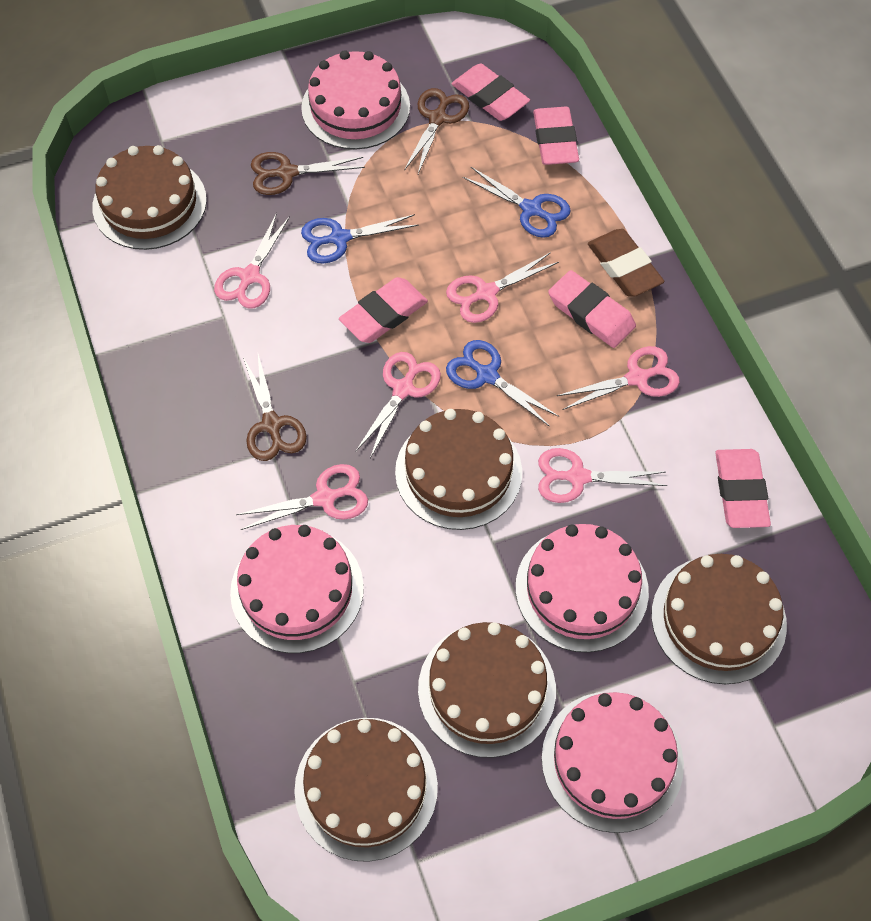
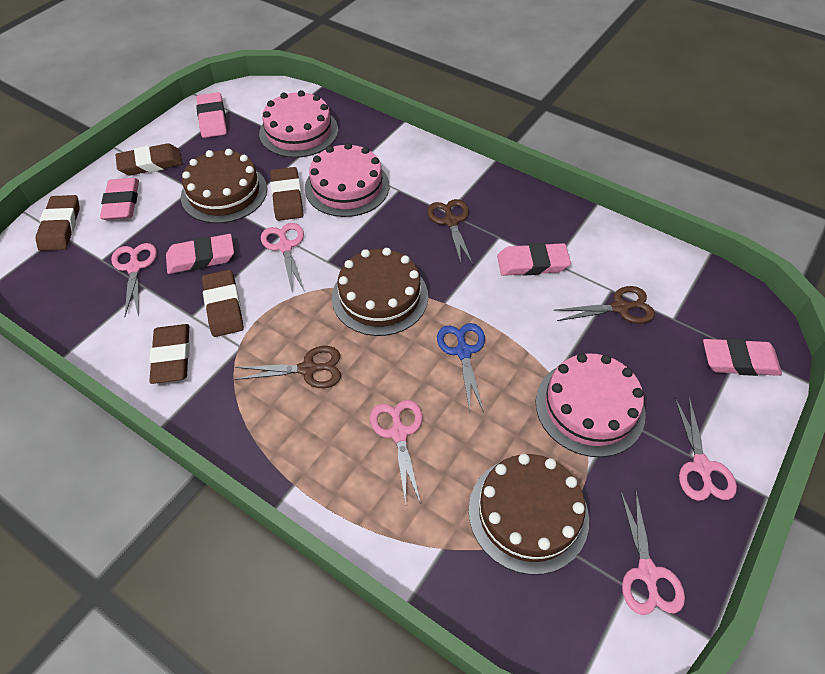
blue scissors: [301,214,419,263] [446,340,559,427] [463,167,571,238] = 3 -> [437,323,485,412] = 1
brown cake: [92,145,207,250] [294,718,438,862] [395,409,522,530] [418,622,556,758] [651,554,787,684] = 5 -> [181,149,267,223] [332,248,428,336] [468,454,589,575] = 3
brown eraser: [588,229,664,297] = 1 -> [36,195,80,251] [116,143,182,175] [149,324,190,384] [202,270,244,337] [270,167,304,221] = 5
pink cake: [230,525,364,653] [301,50,410,150] [516,524,649,653] [542,692,684,833] = 4 -> [259,90,338,158] [305,143,389,217] [536,353,646,457] = 3
pink scissors: [214,213,290,308] [236,464,368,530] [356,352,441,458] [446,252,559,323] [538,448,667,503] [557,346,680,410] = 6 -> [111,243,157,316] [261,223,304,291] [370,400,423,506] [620,489,685,615] [675,397,737,501] = 5

